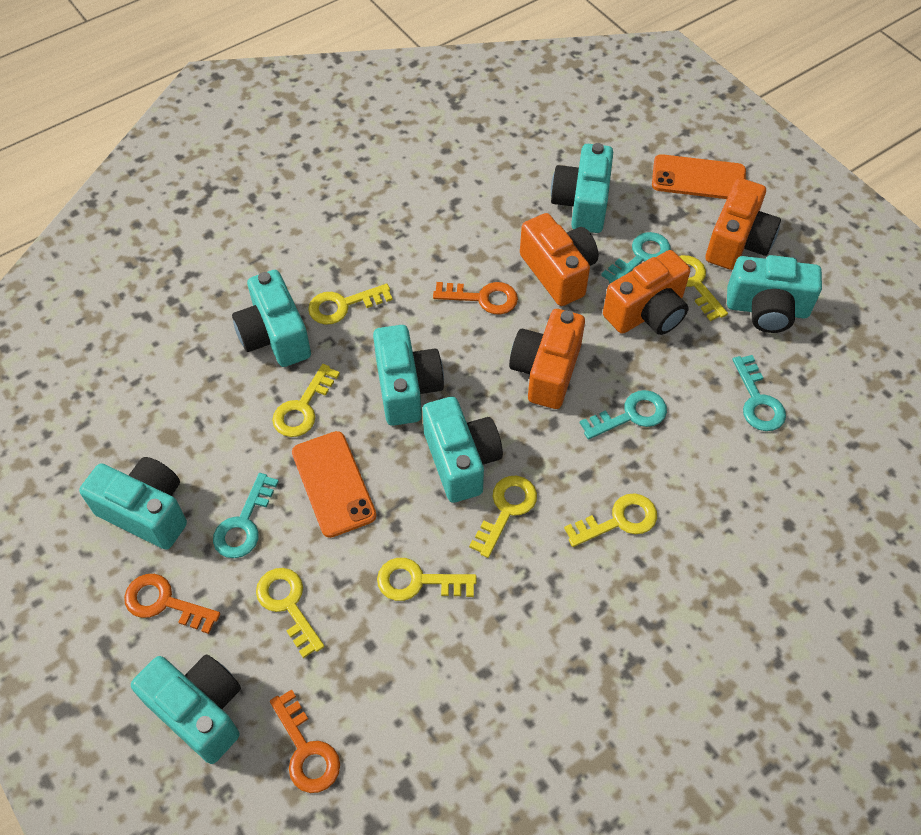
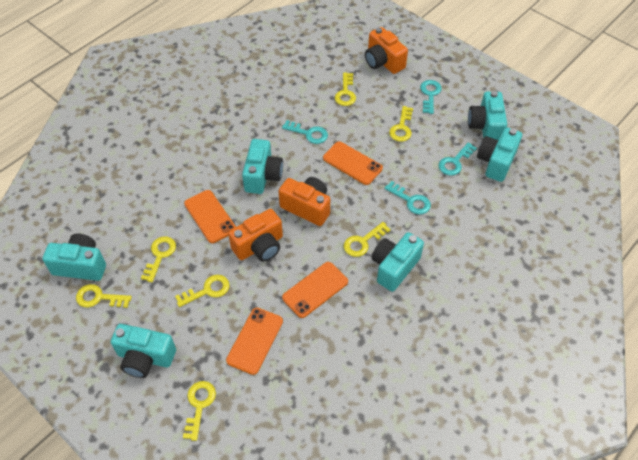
orange camera: [509,309,585,409] [520,213,598,306] [603,250,690,335] [706,178,781,270] = 4 -> [228,209,283,262] [278,177,330,226] [365,27,408,74] = 3
orange key: [124,574,220,634] [270,689,340,793] [433,282,518,315] = 3 -> none = 0
orange phone: [292,431,377,538] [652,154,746,199] = 2 -> [184,190,236,243] [226,308,283,375] [282,262,348,318] [323,141,383,185] = 4
turquoise camera: [79,457,187,550] [131,654,241,764] [232,270,311,367] [373,325,444,426] [423,397,503,503] [551,143,613,233] [727,255,822,333] = 7 -> [42,233,106,281] [111,324,176,378] [242,139,283,194] [372,232,424,292] [468,91,507,140] [477,127,522,182] = 6

